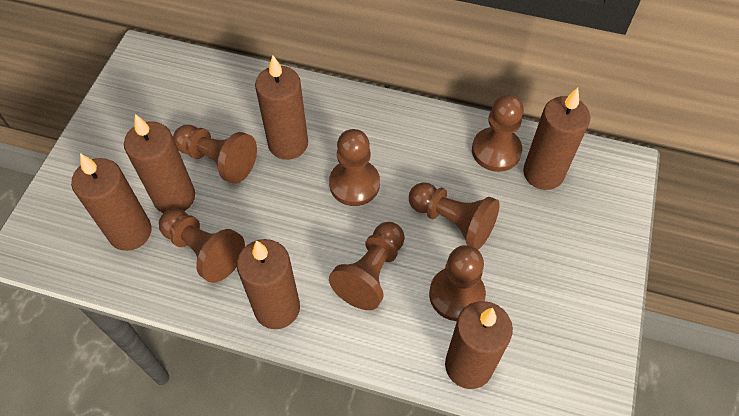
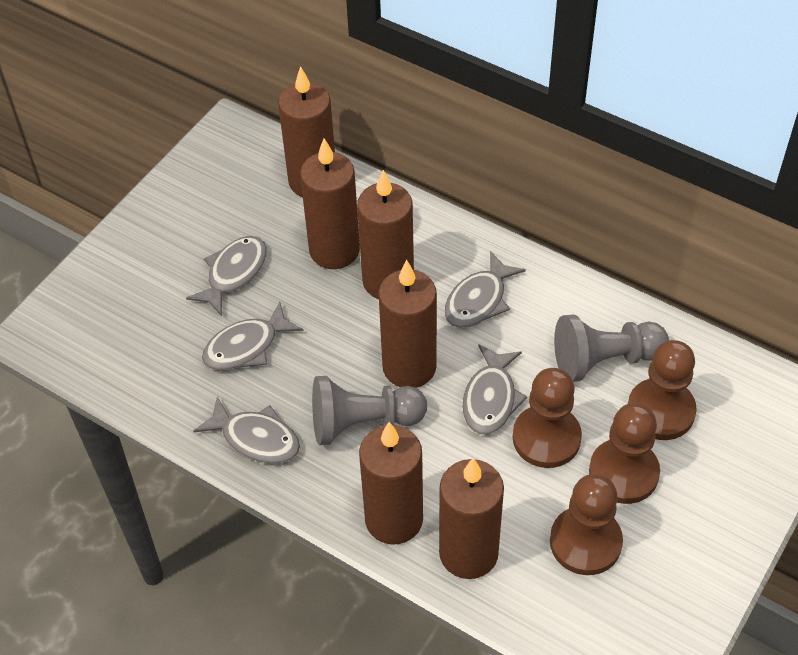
brown pawn: [159,209,245,283] [173,125,257,184] [329,129,380,206] [329,222,405,310] [409,182,500,249] [429,245,486,321] [472,94,524,172] = 7 -> [513,368,582,468] [550,474,623,575] [589,403,660,504] [628,340,697,440] = 4
grey fish: none = 0 -> [186,236,267,316] [193,397,300,464] [202,302,303,370] [444,251,526,328] [462,344,527,435] = 5
grey pawn: none = 0 -> [312,376,427,445] [554,315,669,382] = 2

